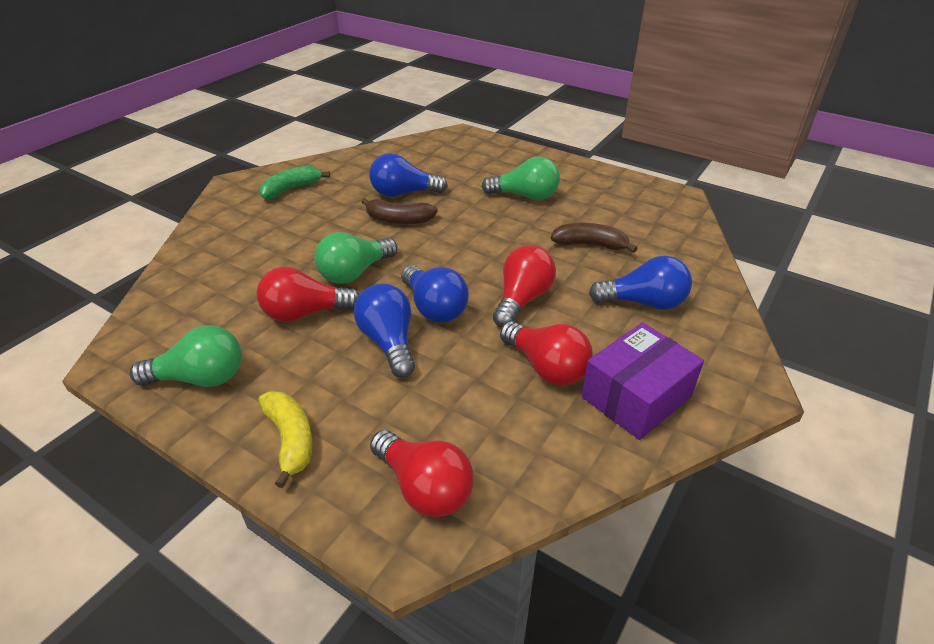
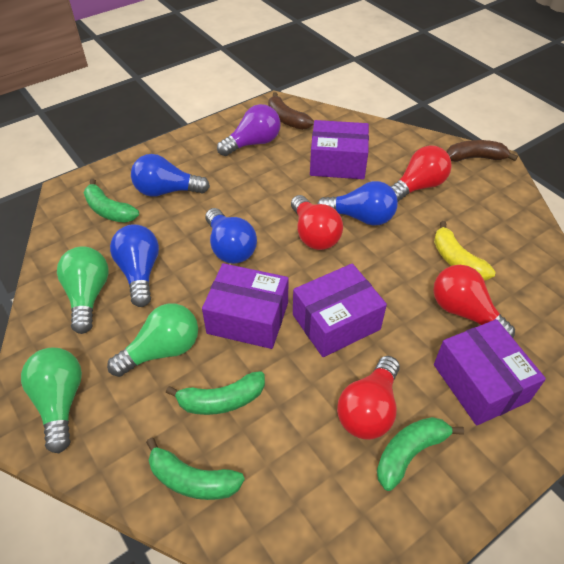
green banana: [259,166,330,199] = 1 -> [84,179,139,223] [146,437,245,500] [166,371,265,415] [377,417,464,491] = 4
purple box: [582,322,704,440] = 1 -> [202,263,289,349] [293,263,387,357] [310,120,369,179] [434,319,546,425] = 4
purple light bulb: none = 0 -> [217,104,281,156] = 1

